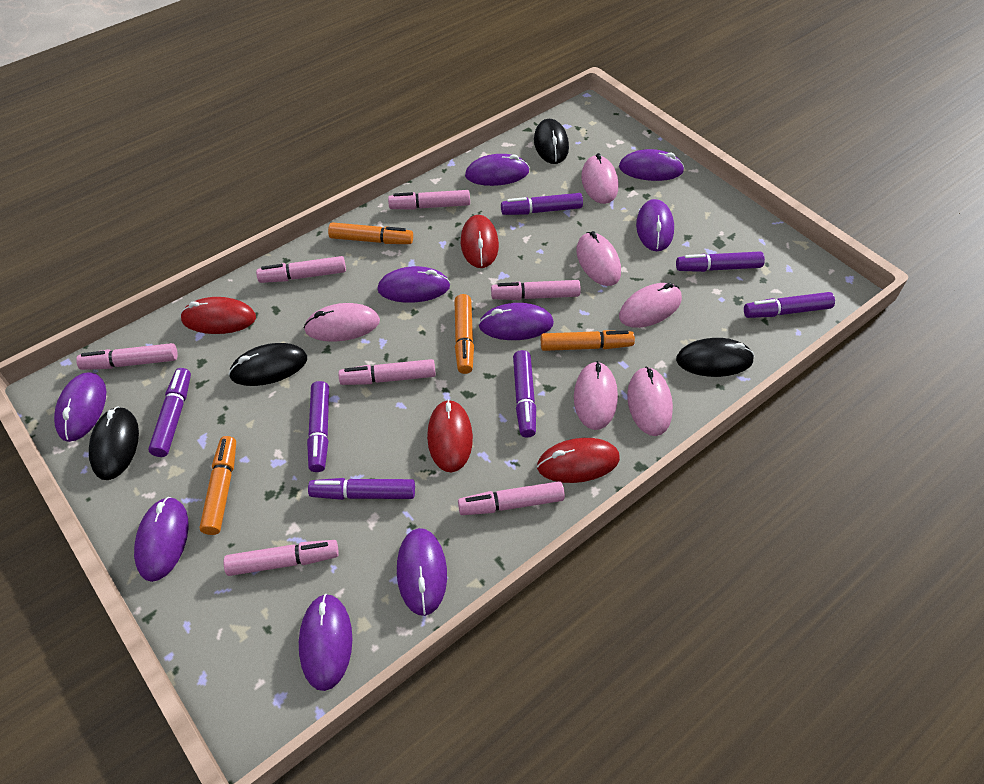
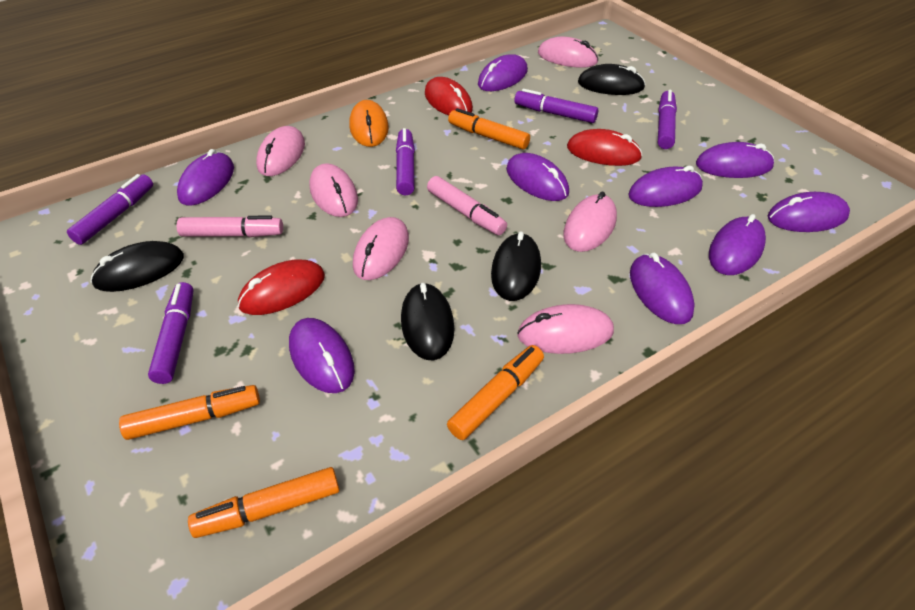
orange mouse: none = 0 -> [349,100,389,147] = 1
pink marker: [76,343,178,370] [224,540,339,576] [256,256,346,283] [338,359,436,385] [388,190,470,210] [458,481,565,515] [491,280,581,300] = 7 -> [177,216,283,237] [427,176,507,235] = 2
purple marker: [148,368,191,457] [307,381,329,472] [308,478,415,500] [501,193,583,215] [513,350,536,438] [676,251,765,272] [744,292,835,318] = 7 -> [67,174,153,245] [148,282,193,384] [396,128,415,195] [515,89,598,123] [658,90,677,149] = 5
red mouse: [180,297,256,334] [427,399,473,473] [461,215,499,268] [537,438,620,483] = 4 -> [238,260,325,315] [425,77,473,115] [567,129,643,166] = 3

